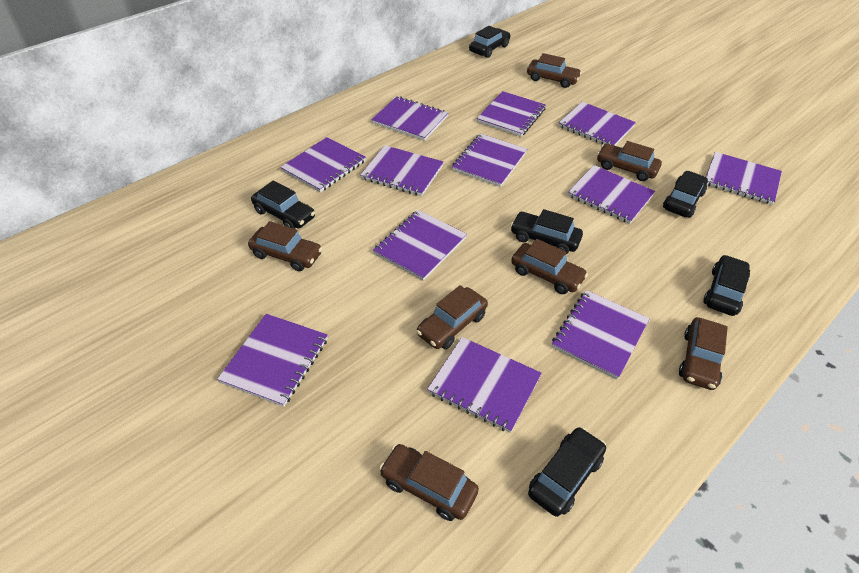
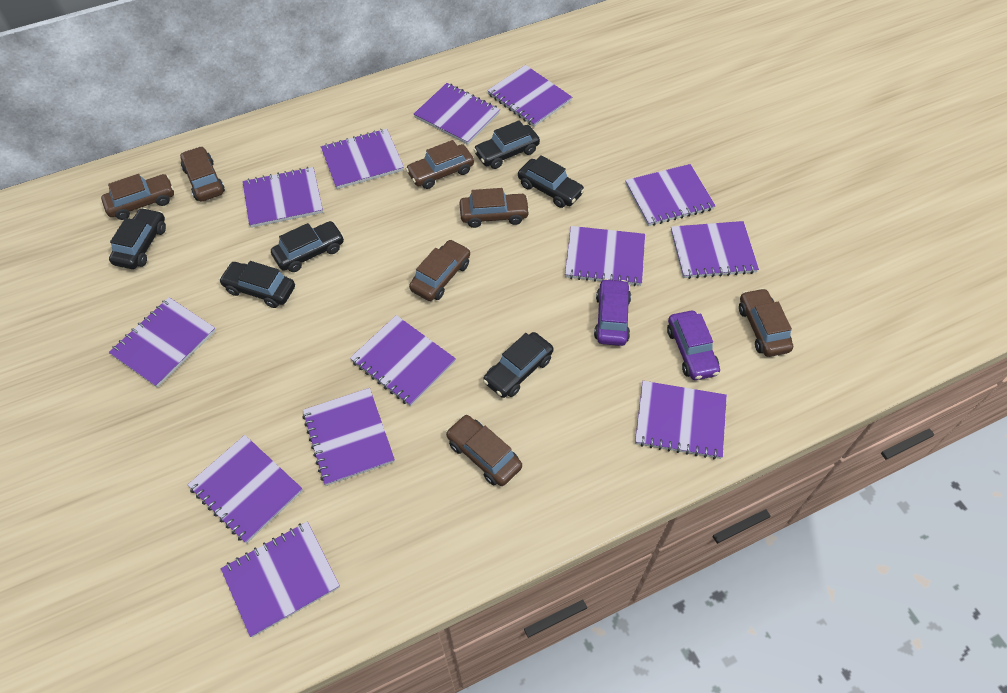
purple car: none = 0 -> [594,279,631,346] [667,311,720,380] = 2
purple notebook: [217,314,328,407] [280,137,366,193] [360,145,444,196] [371,96,448,141] [373,210,467,281] [427,337,542,433] [452,134,527,187] [477,91,546,137] [552,290,650,379] [559,102,636,146] [568,165,655,224] [706,152,782,205] = 12 -> [109,297,216,388] [188,435,303,543] [221,521,340,637] [242,167,323,228] [302,388,395,486] [321,129,404,189] [350,315,456,406] [414,83,500,145] [487,65,572,127] [565,226,645,286] [625,164,716,226] [635,381,727,459] [671,221,759,279] = 13

